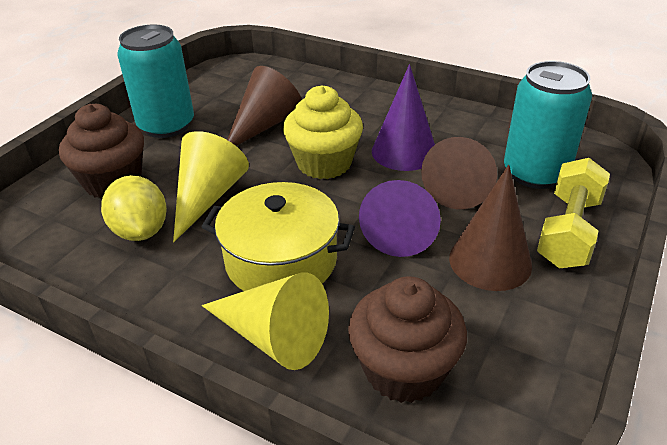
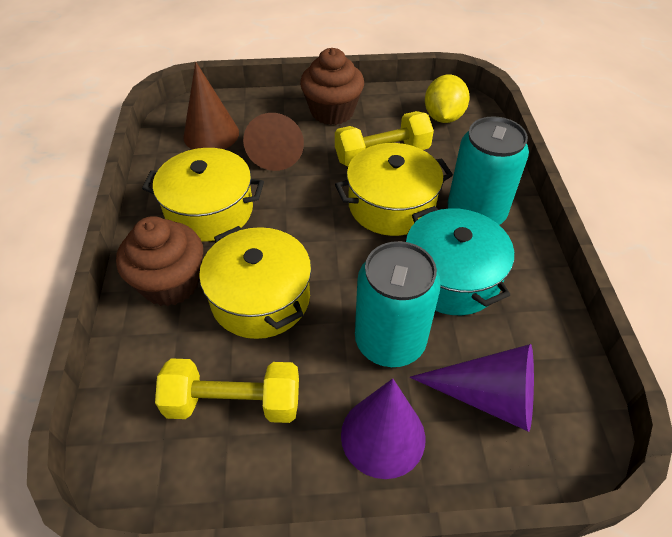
brown cone: [227,66,302,146] [421,137,497,209] [449,165,532,291] = 3 -> [183,62,239,150] [243,113,304,171] = 2
turquoise pot: none = 0 -> [405,206,514,315] = 1
yellow cone: [173,131,249,242] [202,272,329,370] = 2 -> none = 0
yellow cupcake: [283,85,363,179] = 1 -> none = 0
yellow dumbbell: [537,158,610,268] = 1 -> [155,359,299,423] [335,111,434,166] = 2
yellow pot: [201,182,355,291] = 1 -> [142,148,264,242] [199,226,312,339] [335,143,453,236] = 3

